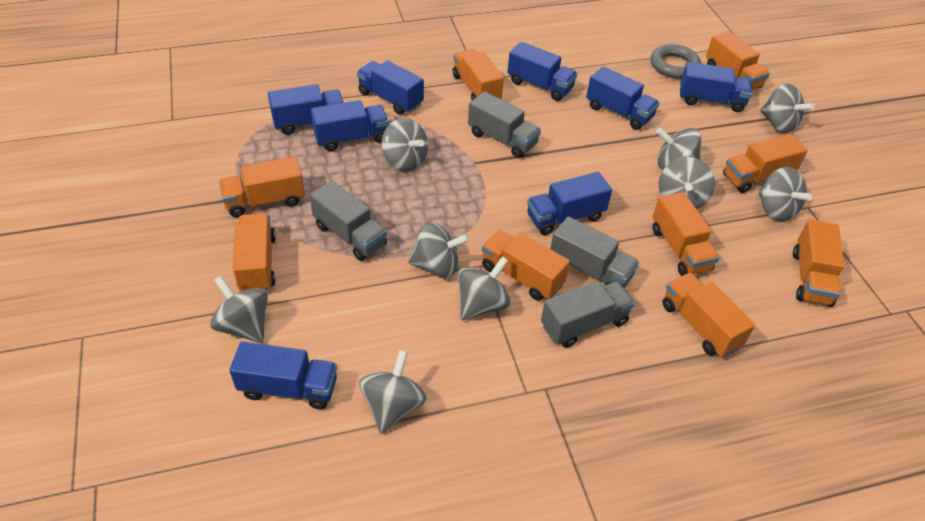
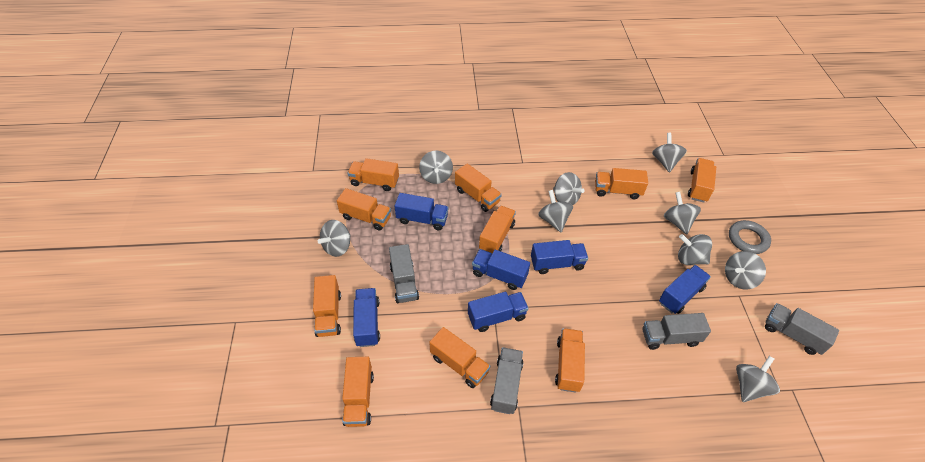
blue truck: [229,342,337,409] [268,84,344,135] [311,100,389,151] [357,60,424,115] [507,42,577,101] [527,172,612,235] [586,66,660,130] [680,62,752,112] = 8 -> [353,288,380,347] [395,193,448,230] [468,292,528,332] [472,249,530,290] [531,240,588,274] [659,265,711,314] = 6
orange truck: [219,157,305,217] [233,213,276,291] [453,49,504,100] [482,230,570,301] [652,192,720,276] [662,273,755,358] [706,31,770,90] [723,134,808,193] [793,219,844,307] = 9 -> [313,275,341,337] [337,188,391,231] [342,357,374,427] [348,158,399,191] [429,327,490,388] [455,164,502,212] [479,206,516,254] [555,328,585,392] [595,168,648,199] [688,158,716,203] = 10

